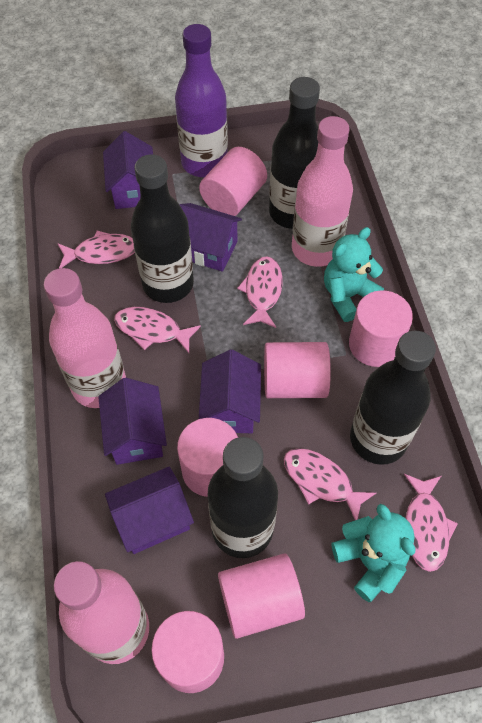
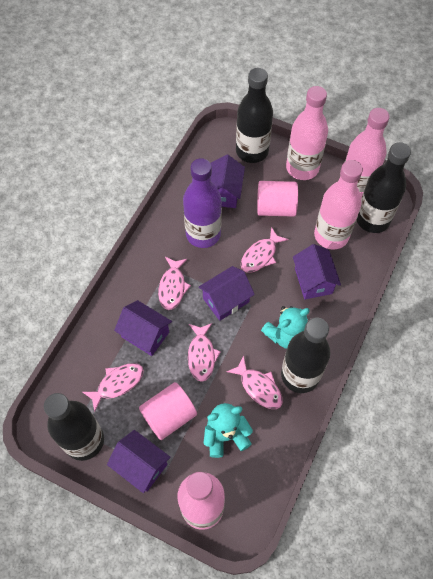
pink bottle: [44,268,126,408] [54,561,149,664] [292,116,353,267] = 3 -> [177,472,225,530] [286,86,328,180] [314,160,363,249] [345,108,390,198] = 4
pink cylinder: [151,611,224,693] [177,418,238,497] [199,147,267,216] [218,553,305,639] [264,342,331,398] [349,290,413,367] = 6 -> [139,382,197,440] [257,181,298,217] = 2

